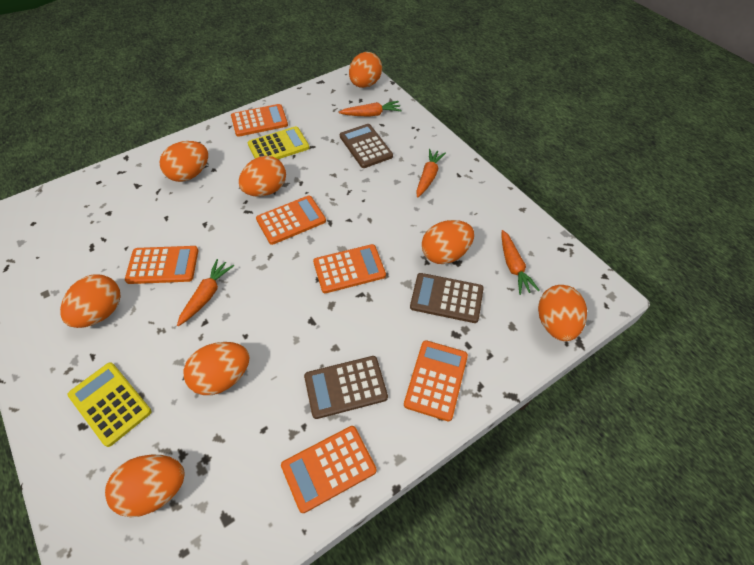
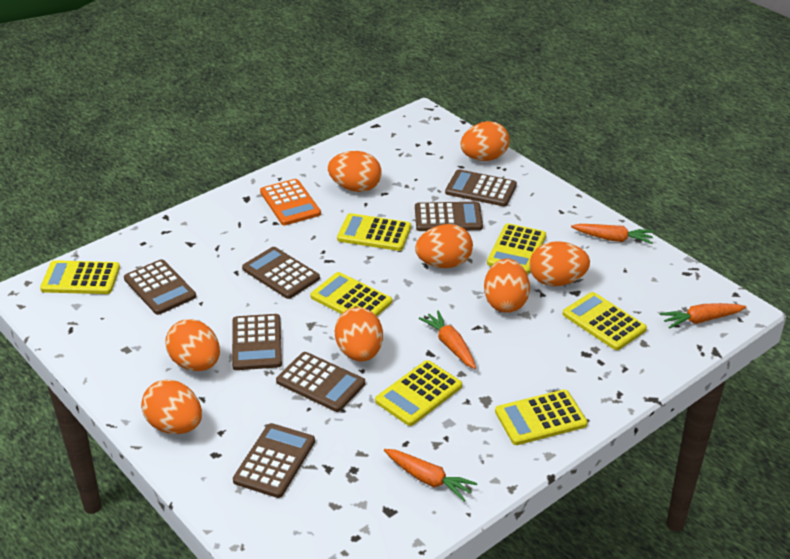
brown calculator: [304,356,388,419] [340,124,393,168] [410,273,484,323] = 3 -> [124,259,196,315] [232,314,282,370] [233,423,315,498] [242,247,320,299] [276,352,365,412] [415,202,483,231] [445,169,517,206] = 7
orange calculator: [125,246,198,284] [231,104,288,137] [256,196,326,245] [281,426,376,513] [313,244,386,293] [404,340,468,421] = 6 -> [260,179,321,225] = 1
yellow calculator: [68,362,152,447] [247,126,309,159] = 2 -> [40,260,120,294] [310,272,392,316] [337,213,411,251] [375,360,462,426] [487,223,546,274] [495,389,588,445] [563,292,647,350] = 7

